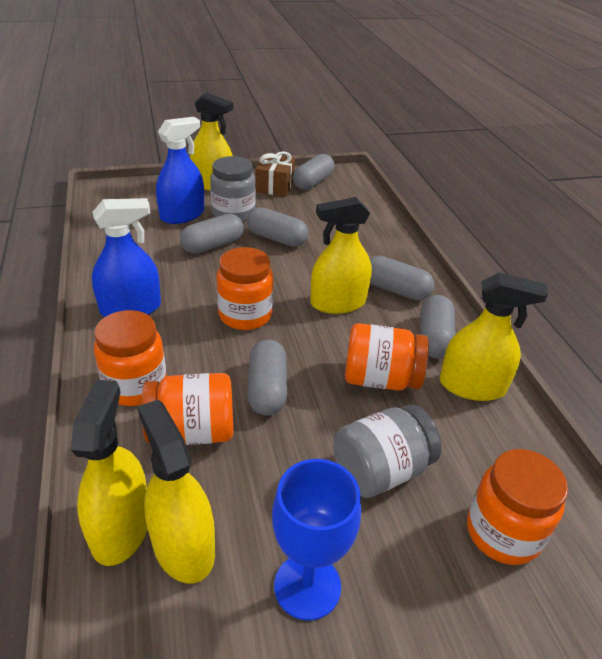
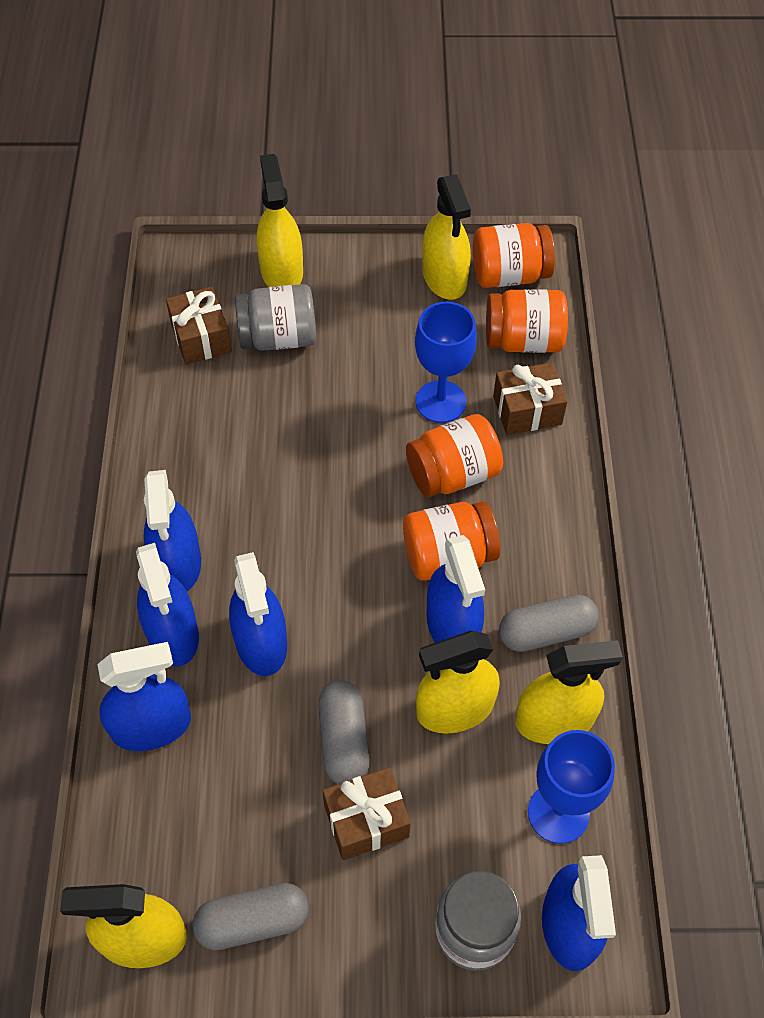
blue goblet: [272,459,361,621] = 1 -> [415,302,477,423] [528,730,615,844] = 2
blue spray bottle: [92,198,161,317] [156,117,204,224] = 2 -> [97,642,191,751] [136,543,199,667] [144,470,201,591] [229,552,287,676] [427,535,485,643] [542,855,616,971] = 6
brown gift: [255,151,295,197] = 1 -> [166,287,232,365] [323,767,411,860] [493,362,567,435] = 3
grey capsule: [180,214,244,254] [247,207,308,247] [248,339,287,416] [293,154,335,190] [370,256,434,301] [420,295,455,359] = 6 -> [193,883,309,950] [318,680,370,784] [499,595,599,652] = 3
orange jar: [94,310,167,406] [141,373,233,445] [217,247,274,330] [345,323,429,391] [467,449,568,565] = 5 -> [403,501,500,581] [406,414,503,497] [473,223,555,288] [486,289,568,353] = 4

